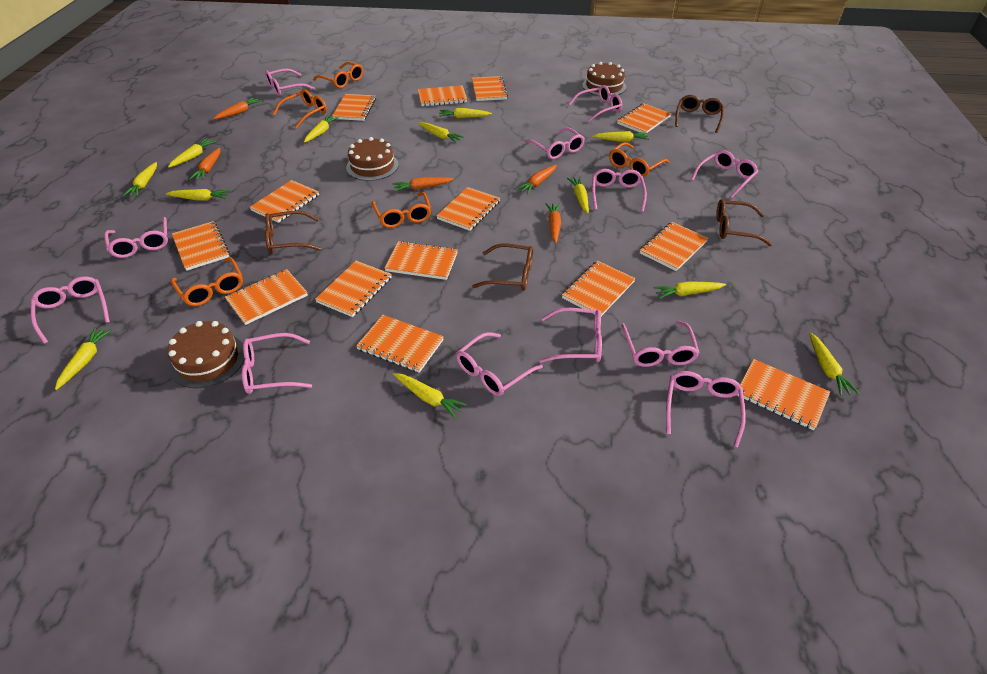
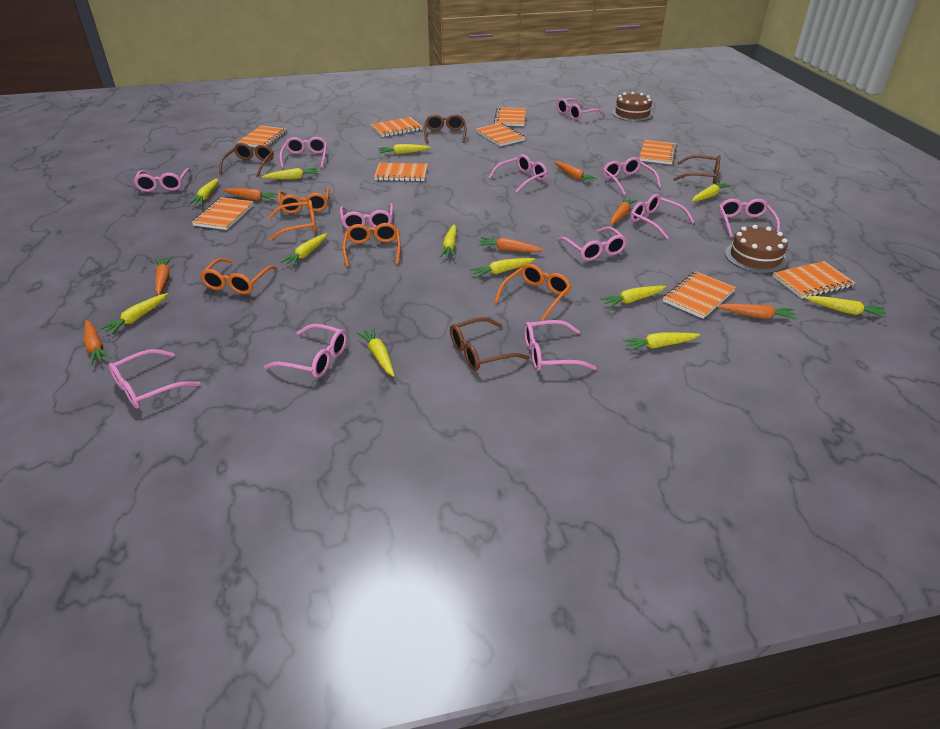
brown cake: [167,321,245,388] [346,137,399,181] [583,62,626,96] = 3 -> [612,92,653,121] [725,225,788,273] = 2
orange carrot: [189,148,220,180] [214,97,261,119] [393,177,454,192] [516,165,557,194] [545,203,561,244] = 5 -> [84,320,111,365] [155,257,172,295] [223,188,278,200] [478,237,544,252] [554,162,598,183] [611,197,637,225] [717,304,797,320] = 7
orange notebook: [172,221,230,271] [225,269,308,325] [249,180,319,223] [315,261,392,317] [332,94,376,121] [356,315,444,373] [385,241,458,280] [418,85,467,106] [436,187,500,231] [472,76,508,101] [562,261,636,316] [617,103,671,133] [640,222,708,271] [737,359,830,430] = 14 -> [192,197,254,230] [237,126,287,147] [371,117,422,137] [374,163,428,181] [476,123,526,146] [494,107,526,126] [639,140,677,165] [663,271,736,319] [773,261,855,299] = 9

